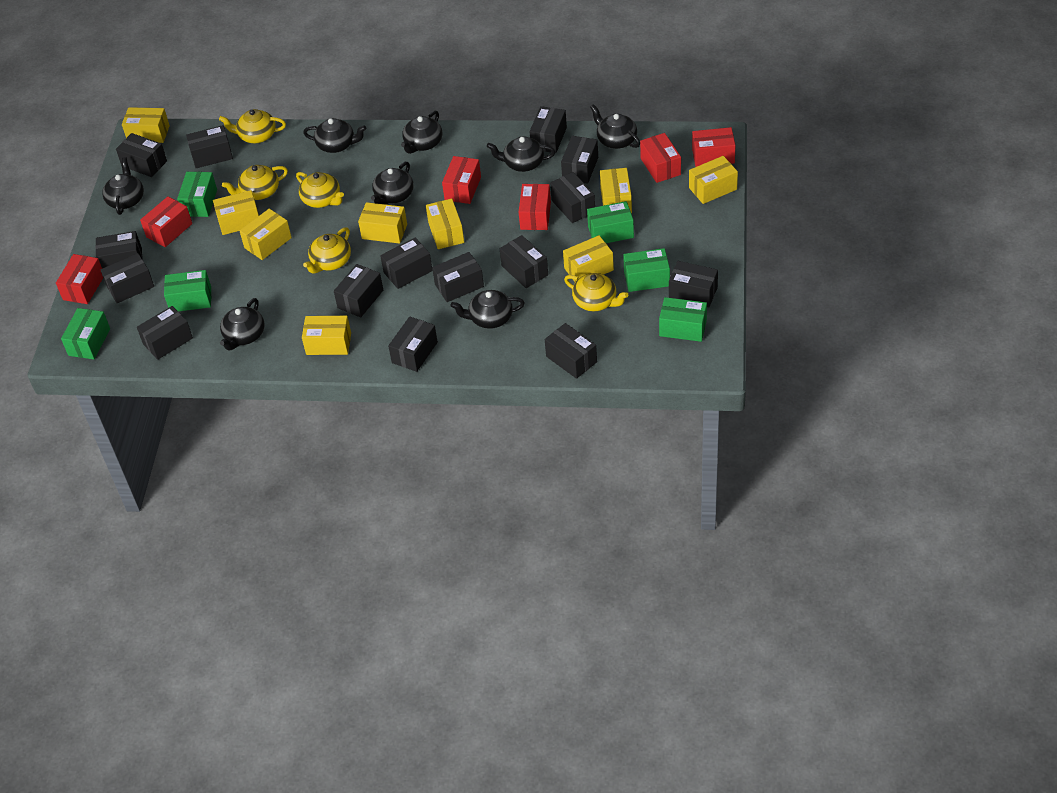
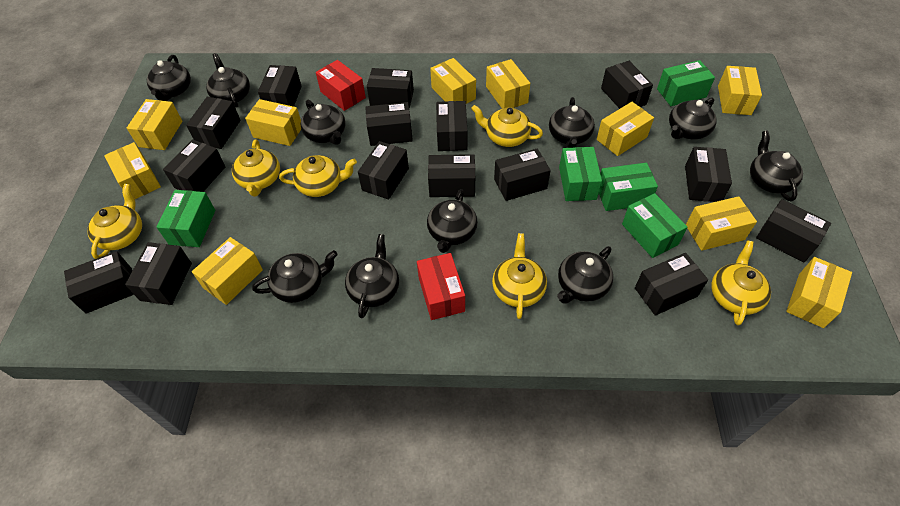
black teapot: [102,157,144,215] [220,298,265,351] [303,118,366,153] [371,162,414,205] [401,111,442,154] [450,290,525,329] [487,136,555,172] [590,104,640,149] = 8 -> [147,55,191,101] [206,53,250,108] [252,250,338,303] [300,100,346,145] [345,234,399,318] [427,189,478,253] [549,97,595,148] [557,246,613,304] [669,98,717,139] [750,131,803,201] = 10
green box: [61,308,110,359] [164,270,211,312] [177,172,217,217] [587,201,634,243] [623,248,670,292] [659,297,707,342] = 6 -> [156,190,215,247] [559,147,602,201] [599,163,658,211] [622,193,687,258] [657,60,715,106] = 5
red box: [56,254,103,304] [140,196,192,247] [442,156,481,204] [519,184,551,230] [640,133,681,183] [692,127,736,167] = 6 -> [316,60,366,111] [417,253,465,320] = 2
yellow box: [122,107,170,143] [213,190,259,235] [239,209,292,260] [302,316,351,355] [358,202,407,244] [426,199,464,249] [563,235,614,282] [600,168,632,213] [689,156,738,204] = 9 -> [104,142,161,199] [127,99,182,150] [192,237,263,305] [245,99,301,146] [430,58,476,104] [486,59,530,109] [597,102,654,156] [686,196,757,251] [718,66,762,115] [786,257,852,328] = 10
yellow teapot: [219,109,286,143] [222,165,288,200] [296,172,344,208] [303,227,351,274] [564,273,628,311] = 5 -> [87,184,142,259] [232,139,280,197] [279,155,357,197] [471,105,543,147] [492,233,547,319] [711,241,771,326] = 6

